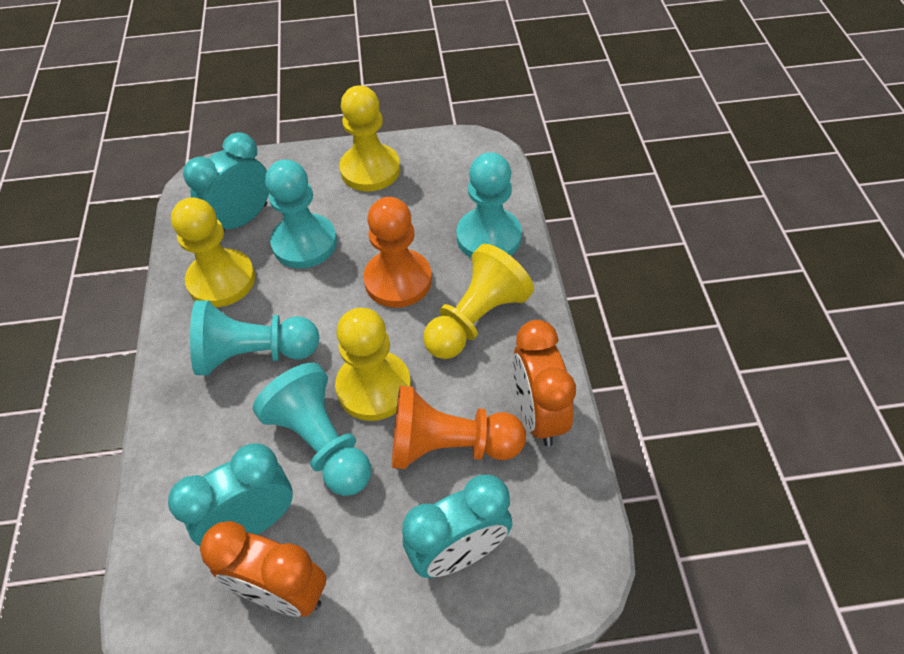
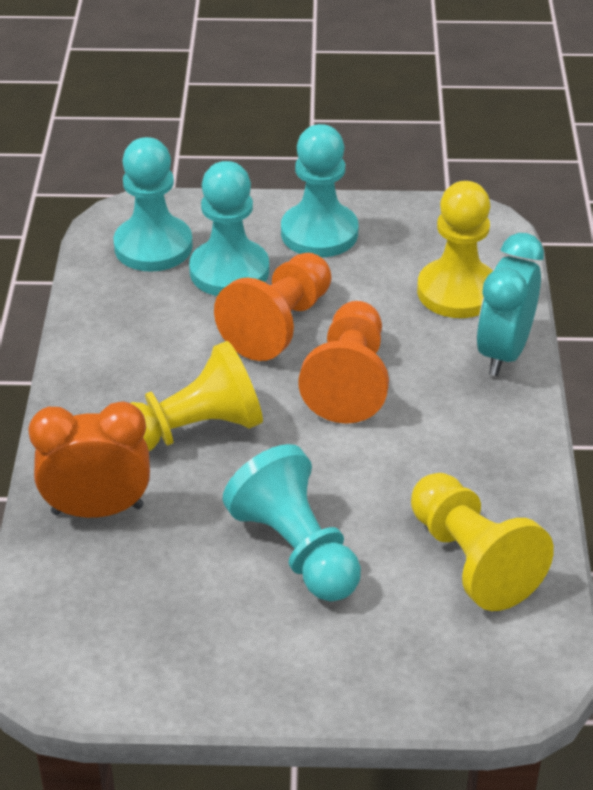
orange clock: [200,521,326,617] [513,320,576,446] = 2 -> [28,401,150,518] = 1
turquoise clock: [168,443,293,546] [183,132,269,231] [402,475,512,578] = 3 -> [476,233,544,376] = 1
yellow pawn: [171,197,255,307] [335,308,411,421] [339,85,400,192] [423,244,534,359] = 4 -> [131,341,263,451] [411,473,554,611] [417,181,493,318] = 3

